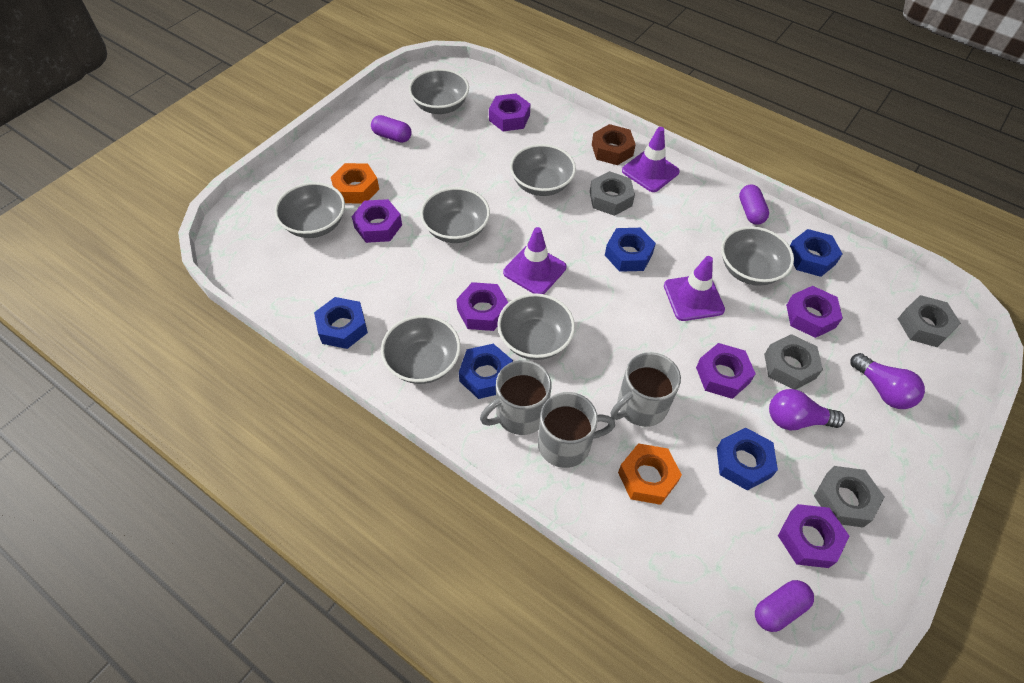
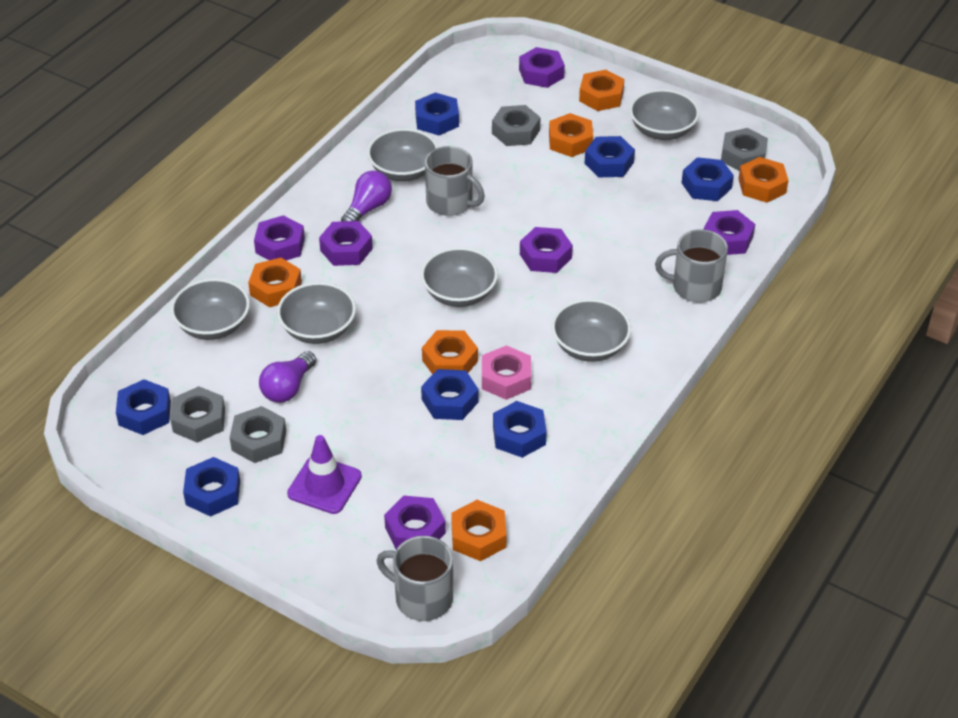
blue nut: [314,297,368,349] [459,344,513,399] [605,228,656,272] [717,428,778,490] [790,229,842,277] = 5 -> [116,379,171,435] [183,457,240,517] [415,92,459,135] [421,369,479,420] [493,401,547,458] [584,136,635,177] [682,157,734,201] = 7
brown nut: [592,124,636,165] = 1 -> none = 0
grey bowl: [274,182,345,238] [381,315,460,384] [409,69,469,114] [420,187,490,243] [497,293,575,360] [510,144,576,196] [721,226,794,286] = 7 -> [171,278,250,340] [277,282,356,344] [367,128,438,181] [421,247,498,307] [552,299,631,362] [629,89,699,140] = 6
orange nut: [331,163,379,203] [618,443,682,505] = 2 -> [248,258,302,307] [422,330,478,374] [451,500,507,561] [549,113,593,157] [579,70,624,111] [738,157,789,203] = 6
pink nut: none = 0 -> [482,345,531,400] = 1
purple capsule: [371,115,412,143] [739,185,769,225] [755,580,814,632] = 3 -> none = 0
purple traffic cone: [503,227,566,294] [622,127,680,192] [664,256,725,321] = 3 -> [287,435,362,514] = 1

